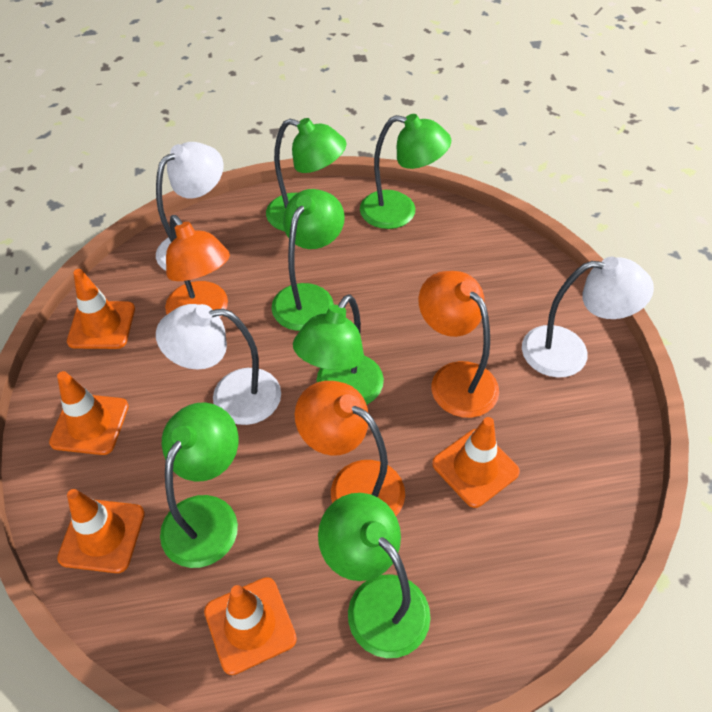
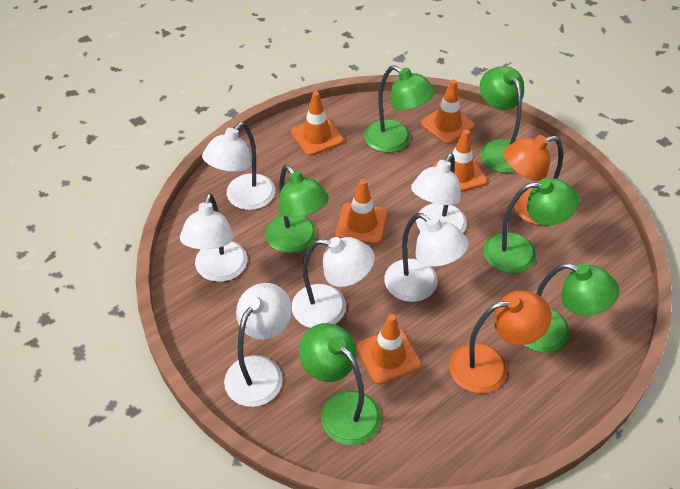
orange lamp: [165,215,230,318] [295,381,405,516] [418,271,499,418] = 3 -> [449,290,552,393] [503,135,563,225] = 2
white lamp: [156,142,223,271] [156,304,281,425] [522,257,654,378] = 3 -> [180,193,247,282] [202,122,275,210] [224,283,292,407] [292,237,375,328] [384,213,469,302] [411,153,467,233] = 6

